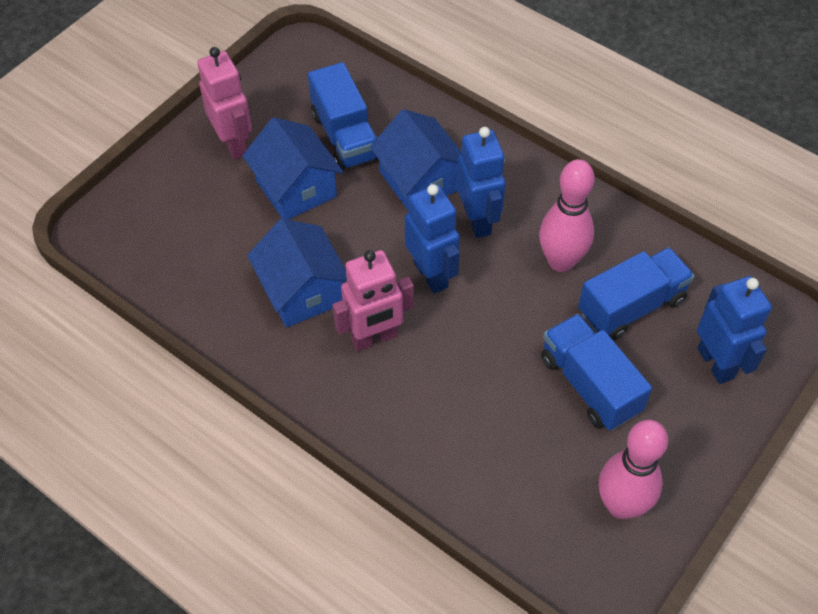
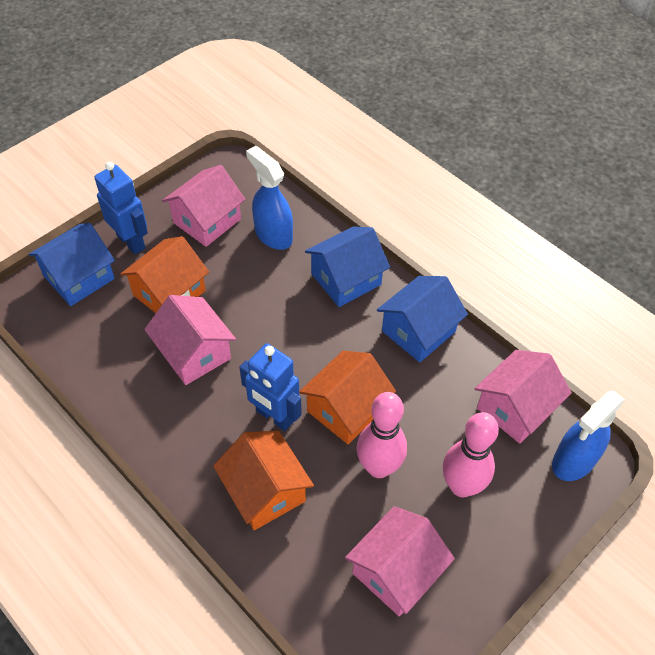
blue robot: [405,184,460,294] [456,127,506,238] [697,276,772,384] = 3 -> [95,162,148,254] [239,343,302,431] = 2
blue spray bottle: none = 0 -> [246,146,293,250] [552,391,625,481] = 2
blue truck: [308,62,378,170] [541,314,652,431] [578,247,695,340] = 3 -> none = 0
orange house: none = 0 -> [120,236,209,313] [213,431,314,530] [299,351,396,445] = 3
pink house: none = 0 -> [144,295,236,385] [162,165,246,247] [345,506,455,616] [474,350,572,443] = 4
pink robot: [197,47,252,160] [332,250,414,351] = 2 -> none = 0

